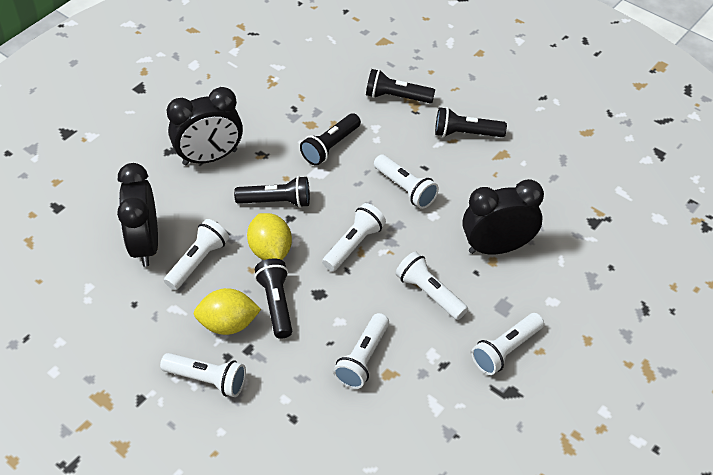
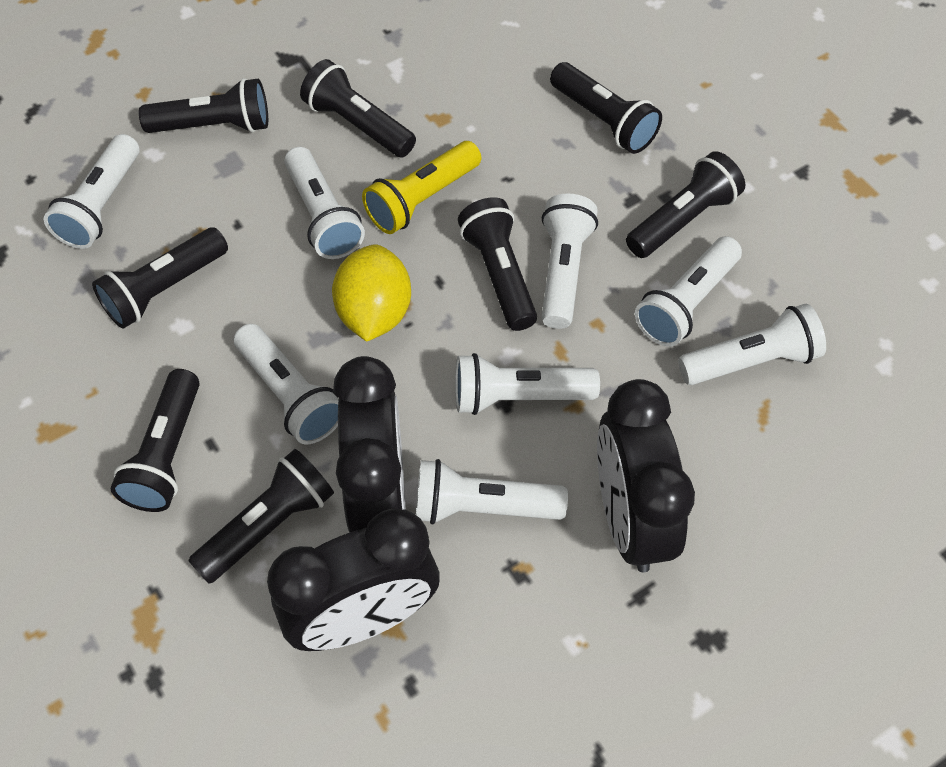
black flashlight: [234,176,310,208] [255,258,292,339] [300,113,361,166] [366,69,435,103] [435,107,507,137] = 5 -> [92,227,228,329] [111,369,200,512] [139,78,268,133] [188,449,334,584] [300,59,416,158] [458,197,537,331] [550,62,662,154] [626,151,745,258] = 8
white flashlight: [160,353,246,397] [164,219,229,290] [322,203,386,271] [333,313,389,389] [374,155,439,209] [396,252,468,320] [471,313,544,375] = 7 -> [44,134,140,249] [234,324,339,444] [284,147,365,259] [416,459,568,524] [455,353,600,415] [541,193,598,329] [635,236,742,347] [678,304,826,385] = 8
yellow flashlight: none = 0 -> [362,141,481,234] = 1
yellow lemon: [194,288,261,335] [247,213,292,260] = 2 -> [332,244,411,342] = 1

